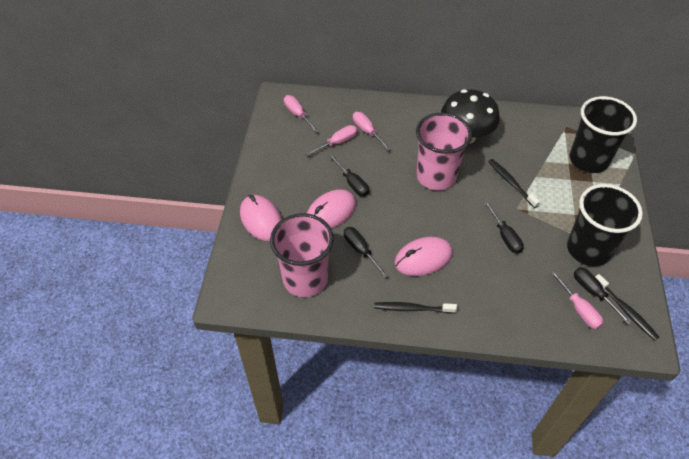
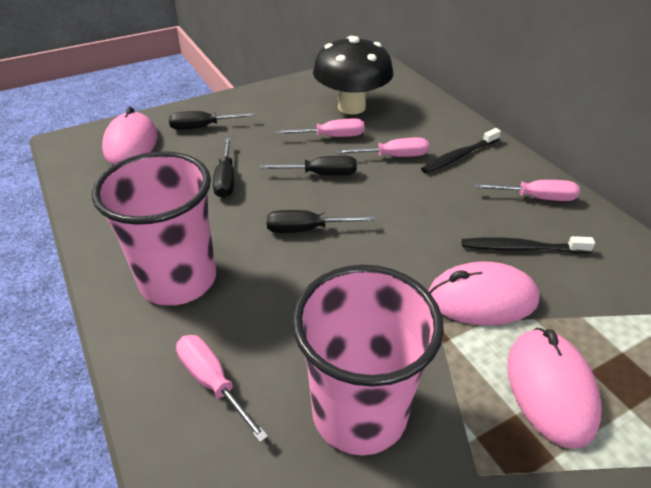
black cup: [567,184,643,266] [570,96,637,173] = 2 -> none = 0
black toothbrush: [374,302,457,313] [488,159,540,208] [595,274,659,341] = 3 -> [421,128,501,173] [462,236,595,253] = 2

